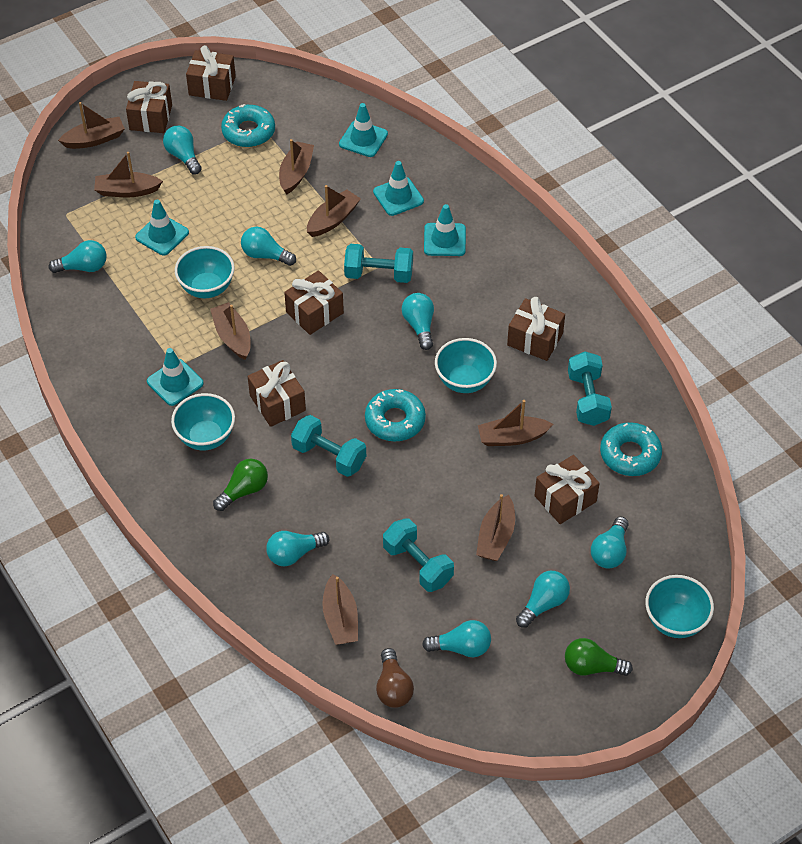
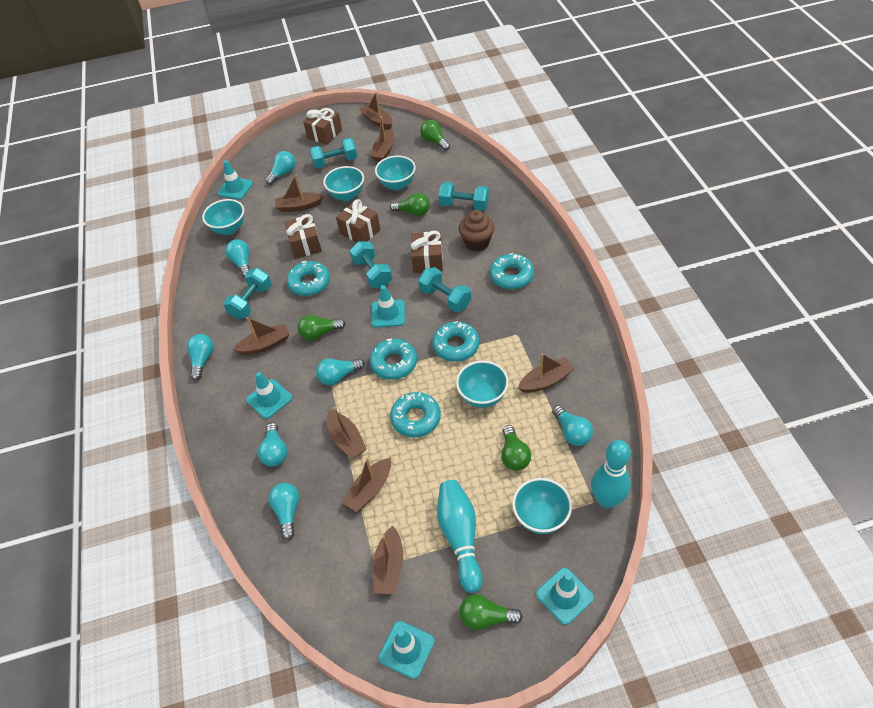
brown cupcake: none = 0 -> [459,210,495,252] = 1
brown gift: [126,81,172,133] [186,45,236,101] [248,360,306,427] [284,270,344,335] [507,297,565,361] [535,455,600,524] = 6 -> [284,214,322,259] [303,107,342,145] [336,199,380,242] [411,231,443,273] = 4
brown light bulb: [376,648,414,708] = 1 -> none = 0
green light bulb: [213,458,268,511] [565,638,633,676] = 2 -> [297,315,346,340] [390,193,430,216] [420,120,450,151] [459,594,523,630] [501,425,531,471] = 5
turquoise bowl: [171,393,235,450] [175,246,235,298] [435,338,497,393] [645,575,714,638] = 4 -> [202,199,244,235] [323,166,364,201] [375,155,416,190] [456,361,509,408] [512,478,572,534] = 5
turquoise bowling pin: none = 0 -> [437,480,483,593] [591,440,631,509] = 2
turquoise donut: [221,104,275,147] [365,389,426,441] [600,422,662,476] = 3 -> [286,261,330,296] [369,338,417,380] [390,392,441,437] [432,321,479,362] [490,253,534,289] = 5
turquoise dumbbell: [291,415,366,477] [344,244,413,283] [383,518,454,592] [568,352,612,426] = 4 -> [223,268,272,319] [310,138,357,169] [350,241,392,288] [418,267,471,312] [438,182,489,211] = 5
turquoise light bulb: [49,240,106,273] [163,126,202,174] [241,227,296,266] [266,531,329,566] [402,293,434,350] [422,620,491,657] [516,571,570,628] [591,516,628,569] = 8 -> [187,334,214,381] [225,239,250,278] [258,423,287,467] [265,151,295,185] [268,483,299,540] [316,358,365,385] [552,405,593,446] = 7

